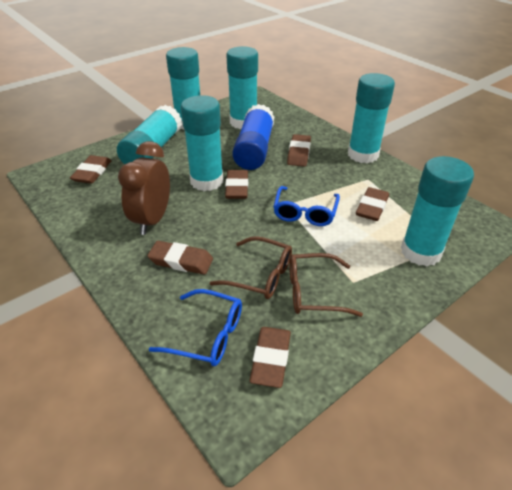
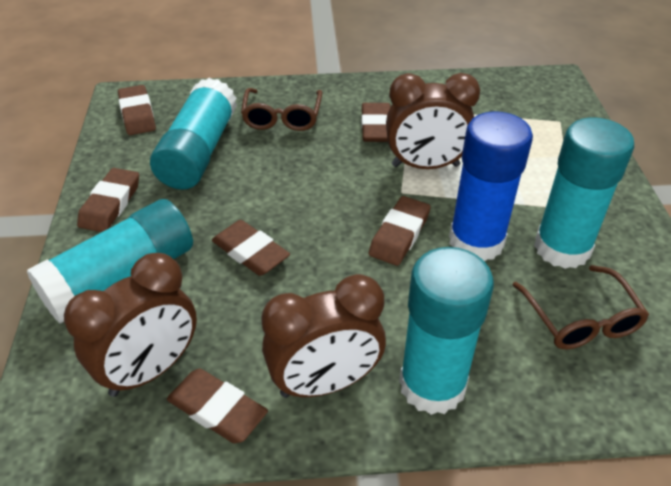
blue glasses: [149,289,242,366] [273,186,340,226] = 2 -> none = 0
brown clock: [118,141,170,235] = 1 -> [64,253,197,397] [261,274,386,398] [386,73,480,169] = 3
turquoise glue stick: [117,105,182,164] [166,47,200,130] [181,95,224,191] [226,46,258,129] [348,73,395,163] [401,156,474,266] = 6 -> [27,199,193,324] [150,78,237,190] [399,247,494,415] [534,118,634,269] = 4

